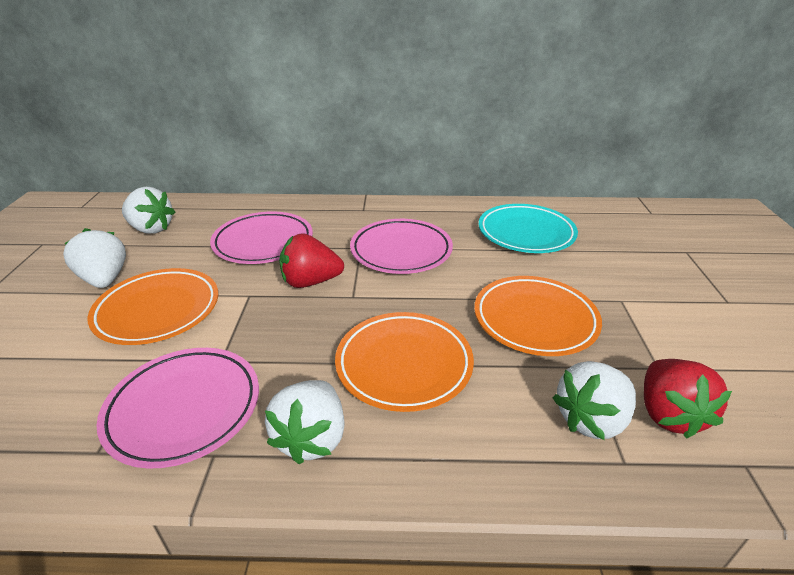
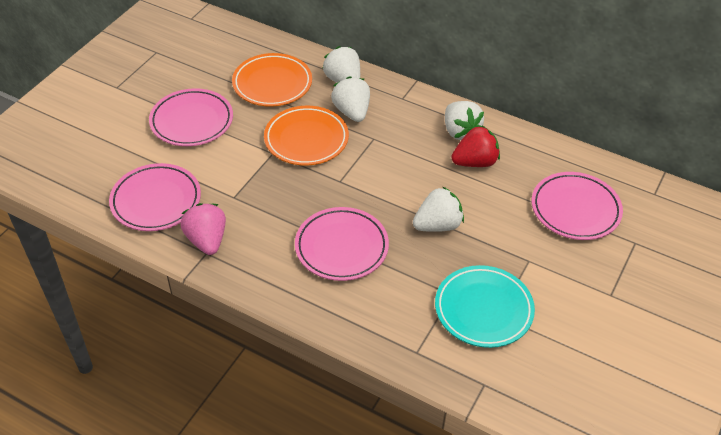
orange plate: [88,268,218,345] [335,312,474,412] [474,276,602,356] = 3 -> [232,53,312,107] [264,106,349,165] = 2
pink plate: [96,348,259,469] [210,211,313,264] [350,219,453,274] = 3 -> [109,163,201,231] [149,88,233,146] [295,207,389,281] [532,172,623,240] = 4
pink strawberry: none = 0 -> [180,203,226,255] = 1
red strawberry: [279,233,344,288] [644,359,732,439] = 2 -> [451,126,500,167] = 1

